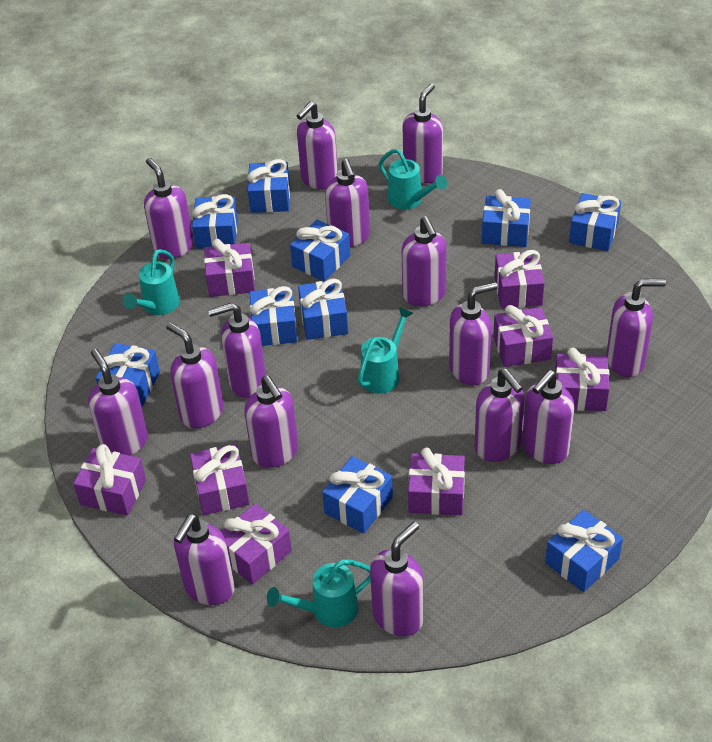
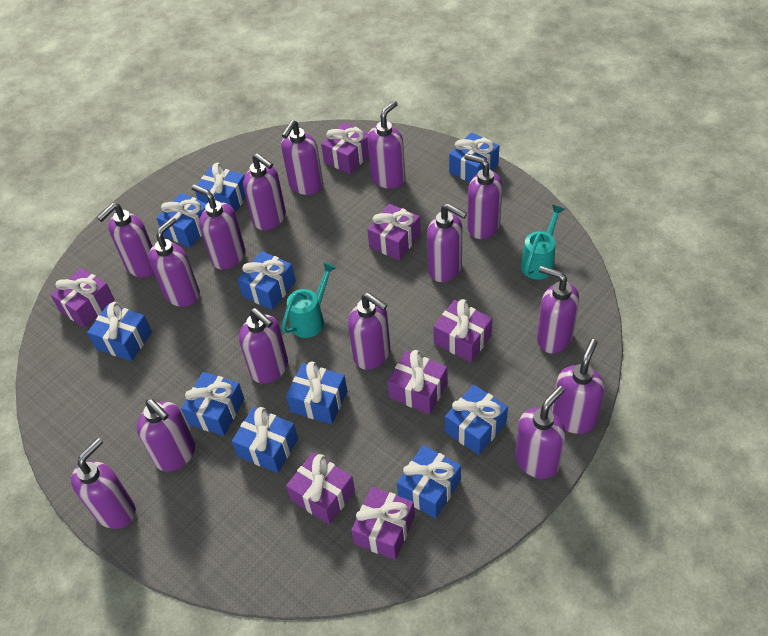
purple gift: [73,444,146,516] [190,444,250,515] [204,239,255,297] [220,503,292,585] [408,448,465,515] [493,305,553,367] [495,250,545,309] [555,348,610,411] = 8 -> [50,268,115,328] [286,453,355,525] [321,122,369,174] [351,487,415,560] [367,204,421,260] [387,350,447,414] [433,299,492,362] = 7
turquoise watering can: [123,249,180,315] [267,559,371,627] [358,307,413,394] [379,149,447,209] = 4 -> [282,262,336,338] [521,205,565,280] = 2

